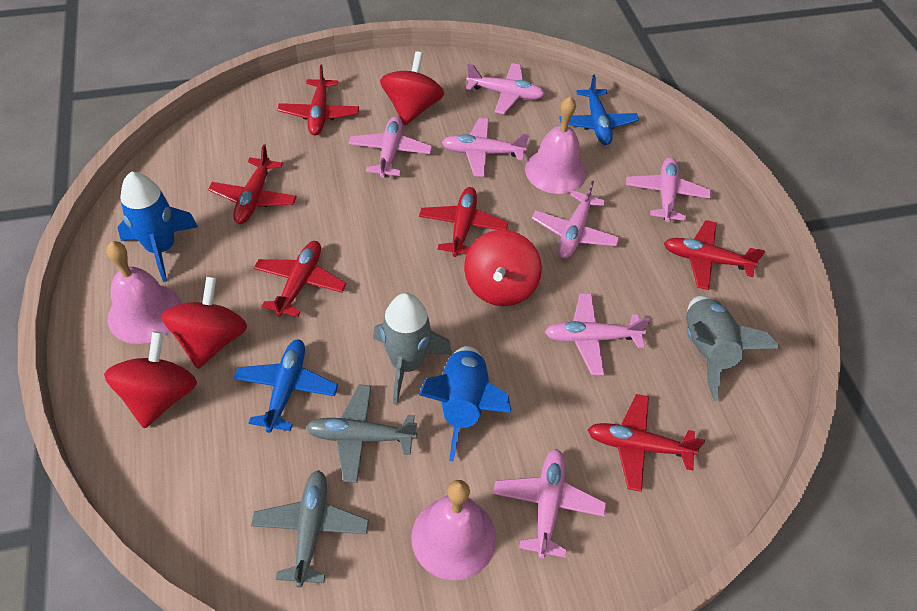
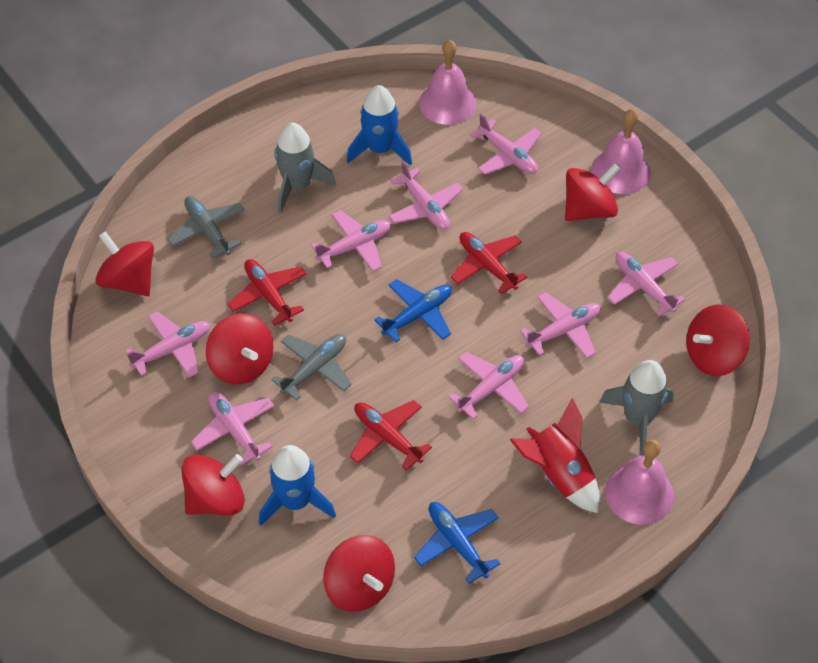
pink plane: [348,116,432,178] [442,118,529,177] [466,63,545,114] [493,449,606,559] [532,180,620,258] [545,293,650,375] [626,157,712,222] = 7 -> [125,311,210,378] [191,391,275,465] [311,210,391,272] [388,161,463,230] [448,352,529,420] [470,113,541,175] [520,292,600,359] [607,252,685,317] = 8
red plane: [208,144,297,224] [254,241,346,317] [277,65,359,135] [419,187,508,257] [588,394,705,492] [664,220,765,290] = 6 -> [228,259,307,326] [350,400,432,471] [451,232,527,295] = 3
red rocket: none = 0 -> [510,398,600,513] = 1
red spinning top: [104,331,197,428] [161,276,247,369] [380,51,444,125] [464,230,542,306] = 4 -> [96,231,154,296] [181,454,245,516] [206,314,273,384] [323,535,395,612] [565,163,620,221] [686,305,750,376] = 6

